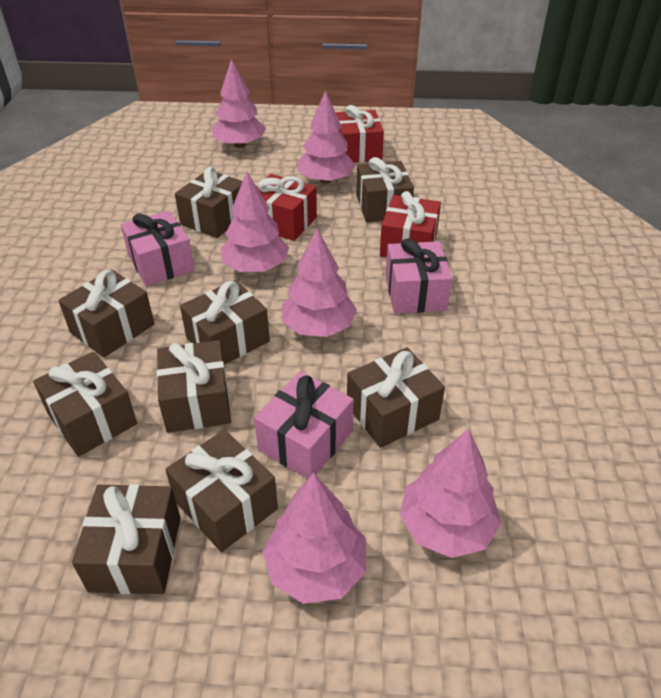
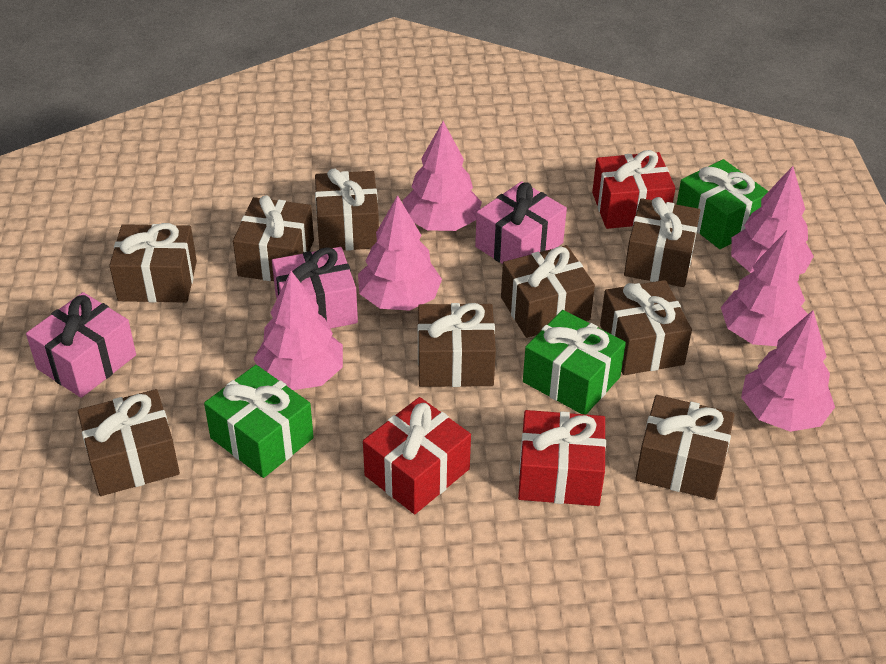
green gift: none = 0 -> [204,365,314,478] [523,310,626,414] [676,159,768,249] = 3

